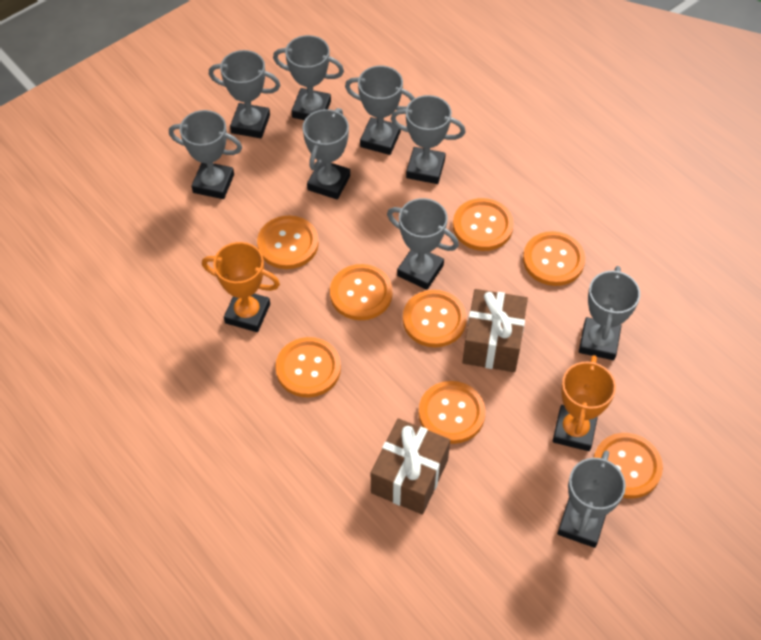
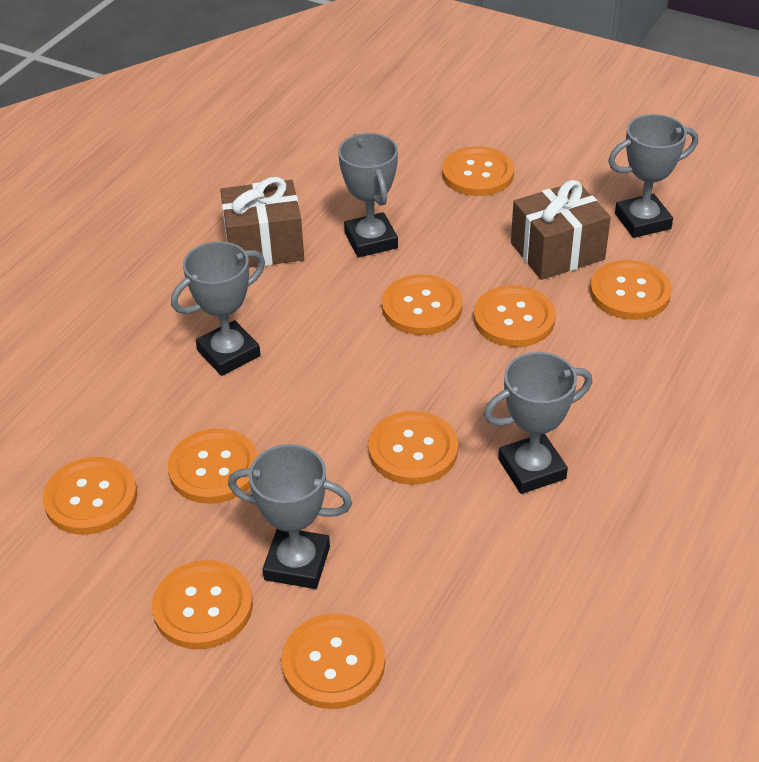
grey trophy: [169,110,242,199] [209,50,281,138] [273,35,344,120] [303,108,350,200] [345,66,415,155] [387,198,459,290] [391,95,466,184] [557,450,626,548] [579,266,640,360] = 9 -> [171,241,265,376] [228,444,352,589] [338,133,398,258] [484,352,592,494] [608,114,698,238] = 5
orange button: [257,215,319,269] [275,337,341,398] [330,264,393,320] [403,290,466,347] [419,381,486,444] [453,198,514,251] [523,231,585,286] [593,433,663,499] = 8 -> [43,457,137,535] [152,560,253,649] [168,428,258,504] [281,613,385,709] [368,411,458,485] [382,274,462,335] [442,146,514,196] [474,285,556,347] [590,260,672,320] = 9
orange trophy: [202,242,280,332] [553,355,616,451] = 2 -> none = 0

